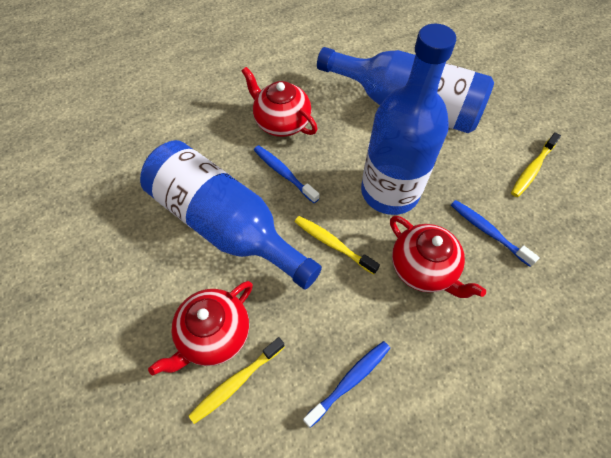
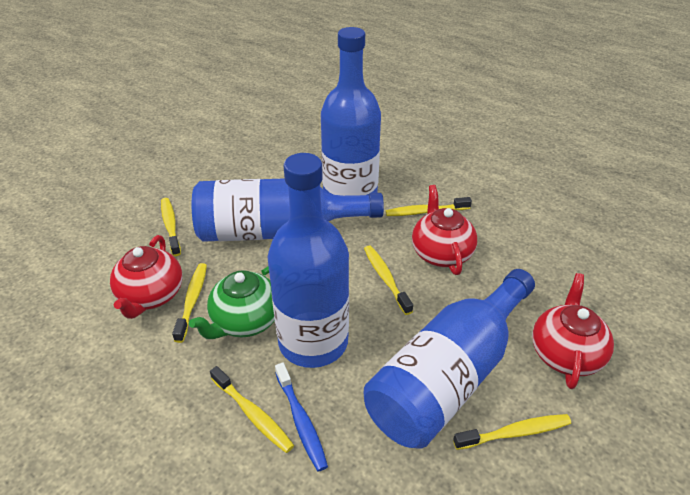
blue bottle: [140,140,322,289] [317,47,494,133] [361,24,456,215] = 3 -> [192,178,384,242] [268,153,349,368] [321,27,381,196] [364,269,535,448] = 4
blue toothbrush: [254,145,319,203] [303,341,390,428] [451,200,540,267] = 3 -> [275,363,328,472] = 1
green teapot: none = 0 -> [189,266,275,339] = 1
yellow toothbrush: [188,337,285,424] [295,216,380,275] [511,132,561,197] = 3 -> [161,198,181,256] [172,263,207,343] [210,366,294,453] [364,245,413,315] [386,197,472,216] [453,414,571,450] = 6

